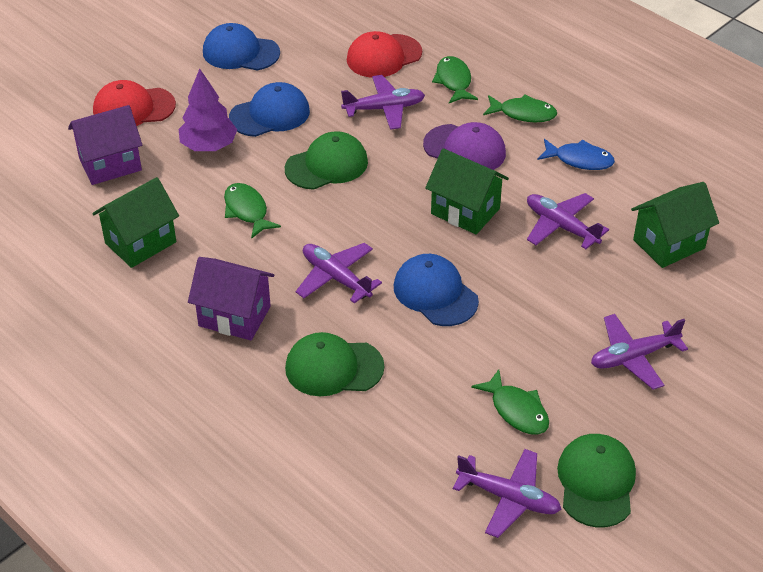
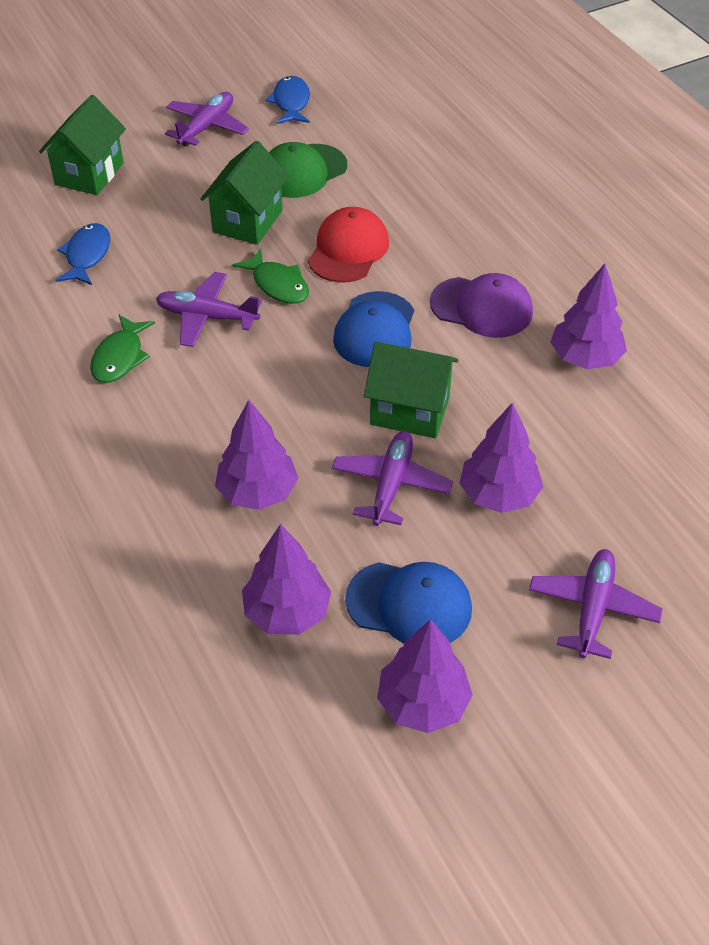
blue cap: [203,23,280,71] [229,82,310,137] [394,254,479,326] = 3 -> [333,291,414,367] [345,562,472,643] = 2
blue fish: [538,139,615,170] = 1 -> [55,223,110,285] [266,76,310,124] = 2
green cap: [285,131,368,190] [285,332,384,396] [557,434,636,528] = 3 -> [269,142,347,198] = 1
green fish: [224,183,281,239] [432,56,478,103] [471,369,549,435] [483,94,557,122] = 4 -> [90,315,155,383] [232,248,309,304] = 2
purple house: [68,105,142,185] [188,257,274,341] = 2 -> none = 0
purple plane: [296,243,382,304] [341,75,425,130] [453,449,561,538] [527,193,609,249] [591,314,688,390] = 5 -> [156,272,262,347] [165,92,249,147] [332,431,453,526] [529,549,663,659] = 4
purple tree: [179,69,237,151] = 1 -> [215,400,298,510] [242,524,331,635] [377,619,473,733] [459,403,543,513] [550,263,627,369] = 5
red cap: [93,80,176,126] [347,31,422,78] = 2 -> [308,207,389,283] = 1

